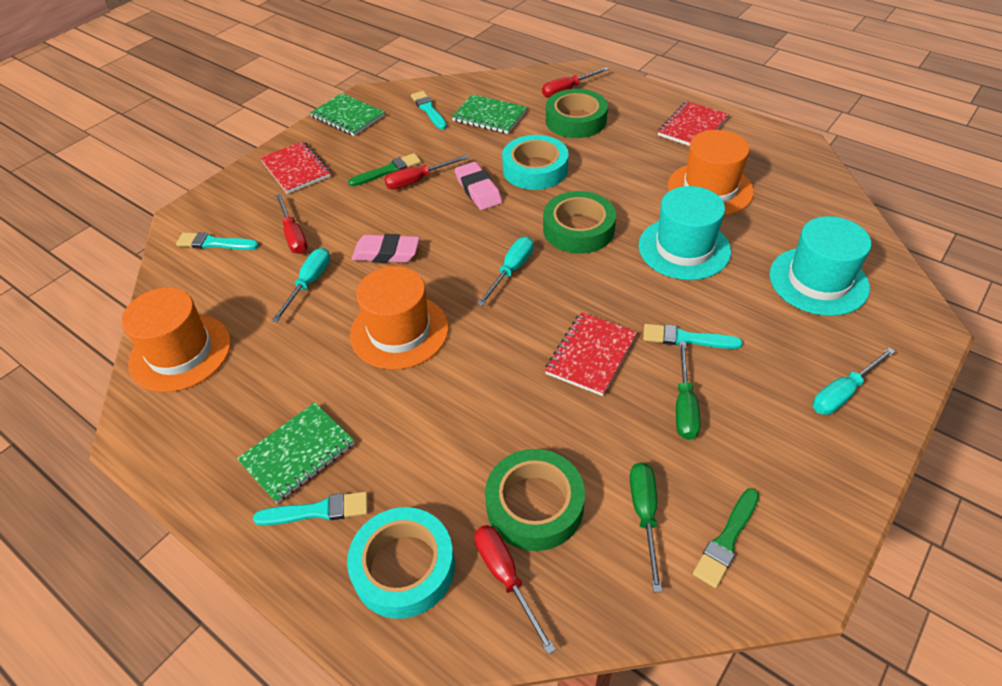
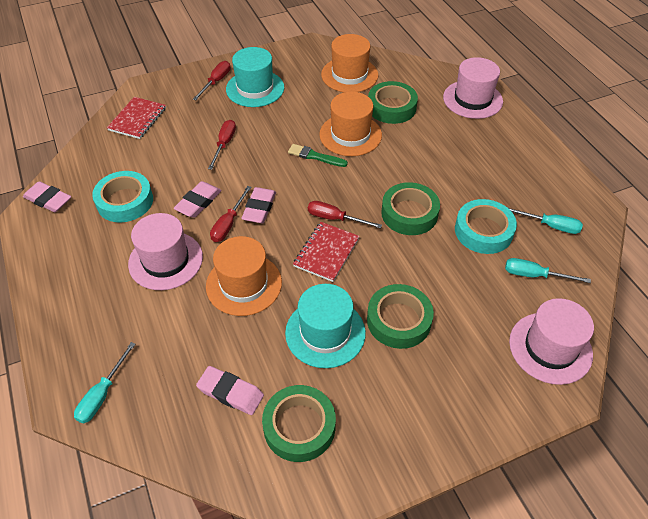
green brush: [348,153,421,186] [693,488,759,588] = 2 -> [288,144,348,167] = 1
green notebook: [237,402,355,504] [310,93,385,136] [452,94,527,134] = 3 -> none = 0
green screwdriver: [630,462,662,592] [676,341,700,440] = 2 -> none = 0
green tape: [485,449,585,551] [543,191,616,254] [546,89,608,138] = 3 -> [262,385,336,462] [367,284,434,349] [368,81,418,124] [381,182,440,235] = 4
pink eraser: [352,234,419,263] [455,162,502,210] = 2 -> [23,181,71,212] [174,181,222,218] [196,366,264,415] [241,187,276,223] = 4
pink hat: none = 0 -> [128,213,203,290] [443,57,503,119] [509,298,594,385] = 3
red notebook: [260,141,331,194] [545,312,637,396] [658,101,729,146] = 3 -> [107,97,166,139] [293,222,360,282] = 2
turquoise brush: [176,232,259,250] [253,492,368,526] [411,91,447,129] [643,324,743,349] = 4 -> none = 0

